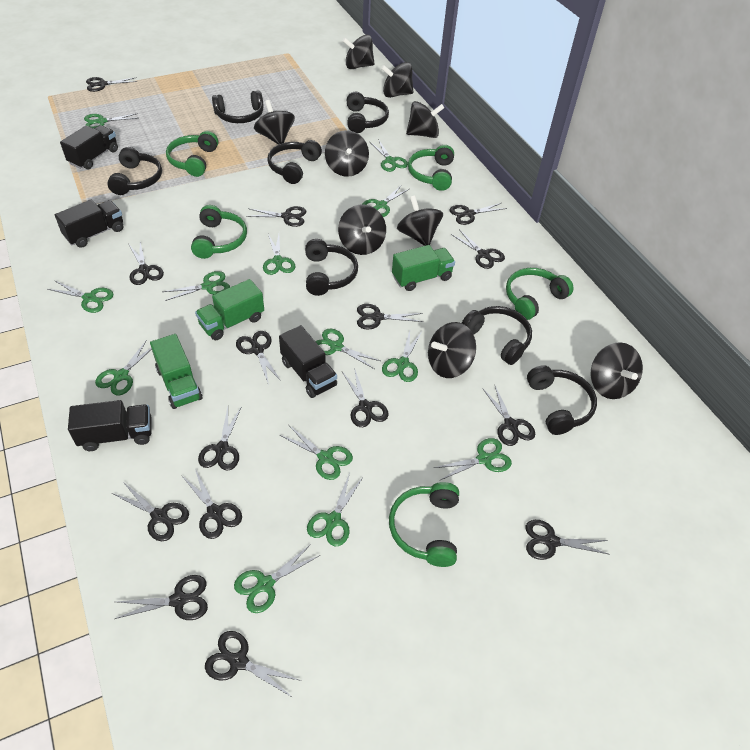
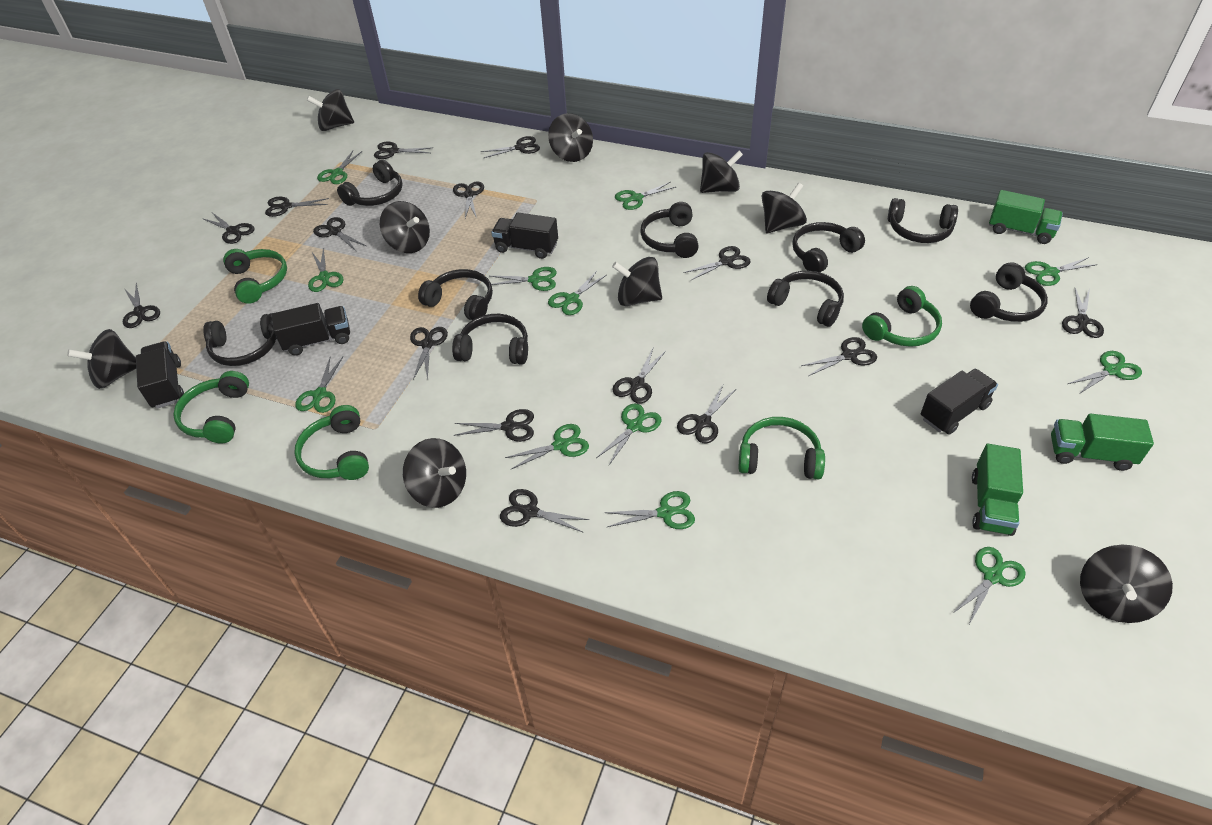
black headphones: [107,147,162,195] [212,90,263,123] [267,140,322,184] [305,239,358,296] [347,92,389,133] [462,306,532,365] [527,365,597,435] = 7 -> [203,313,277,366] [337,160,403,206] [418,269,493,320] [452,314,528,365] [640,202,699,258] [767,271,844,327] [792,222,865,273] [888,198,958,243] [970,262,1048,322] = 9
green scissors: [47,280,113,313] [84,113,138,128] [95,340,152,395] [162,271,230,301] [234,544,320,613] [263,234,295,275] [280,426,353,480] [307,473,362,546] [315,329,380,369] [362,185,409,217] [370,139,408,172] [382,331,422,382] [434,438,512,480] = 13 -> [295,357,343,413] [308,248,344,292] [317,151,362,184] [490,267,557,291] [505,424,589,470] [548,271,607,315] [596,403,662,465] [604,491,695,529] [615,182,676,210] [952,547,1025,624] [1025,257,1098,286] [1068,351,1142,395] = 12

